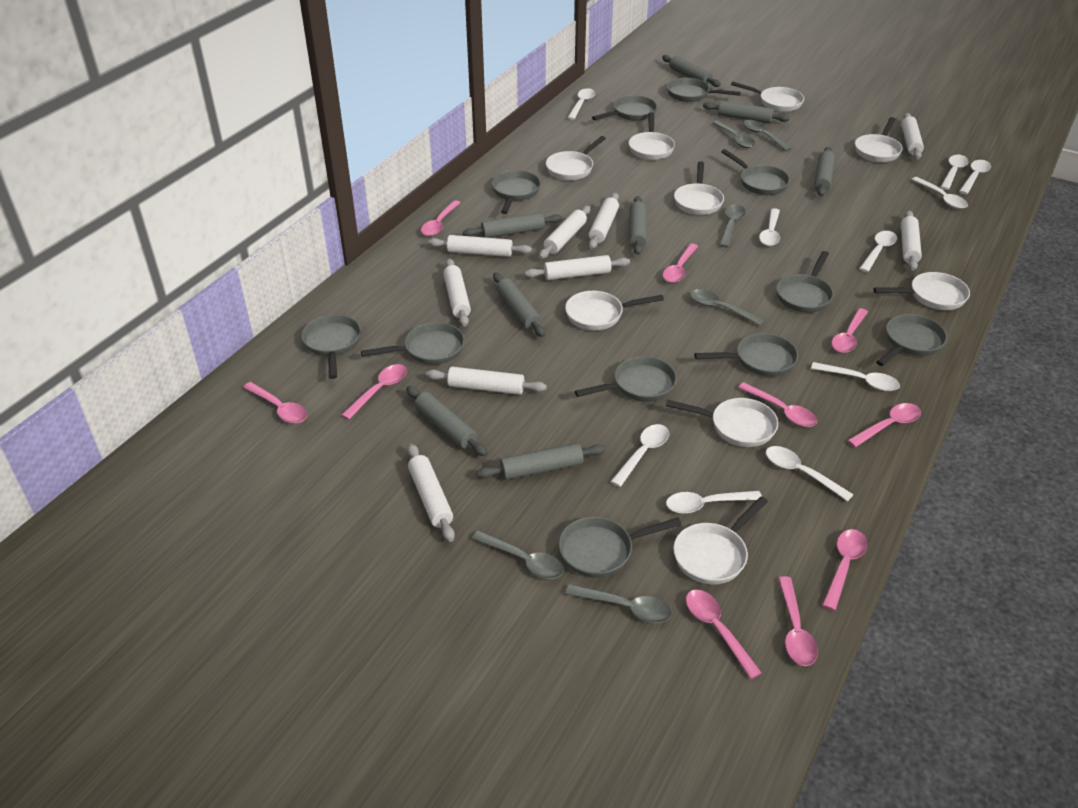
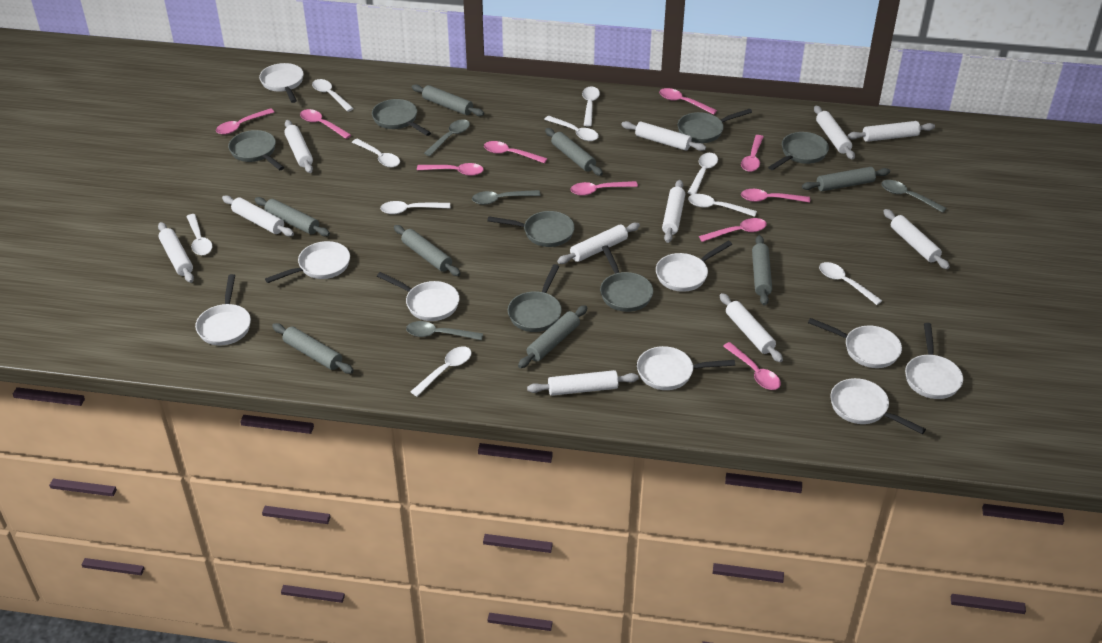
grey pan: [301,315,361,379] [361,322,464,365] [492,170,541,214] [559,517,682,578] [575,356,677,402] [592,95,657,121] [667,78,741,102] [694,333,798,377] [721,149,790,195] [776,251,834,313] [876,314,947,366] = 11 -> [228,130,284,170] [372,99,431,136] [487,211,575,247] [508,264,562,332] [600,245,653,312] [677,109,752,143] [768,132,829,170] = 7
grey spoon: [472,530,564,579] [565,584,672,623] [690,289,765,326] [712,121,755,148] [720,204,745,247] [743,120,792,151] = 6 -> [406,321,483,340] [424,119,470,156] [472,190,541,205] [881,180,946,213] = 4
white rolling pin: [407,444,455,542] [426,367,547,395] [428,235,532,257] [443,258,471,326] [524,255,630,280] [539,206,591,259] [589,193,619,249] [901,113,924,159] [901,211,922,271] = 9 -> [158,222,194,283] [222,195,294,236] [284,120,313,173] [527,370,639,396] [557,223,640,264] [621,121,706,151] [662,180,685,243] [720,293,783,362] [814,106,855,160] [848,121,935,142] [883,209,950,269] = 11

